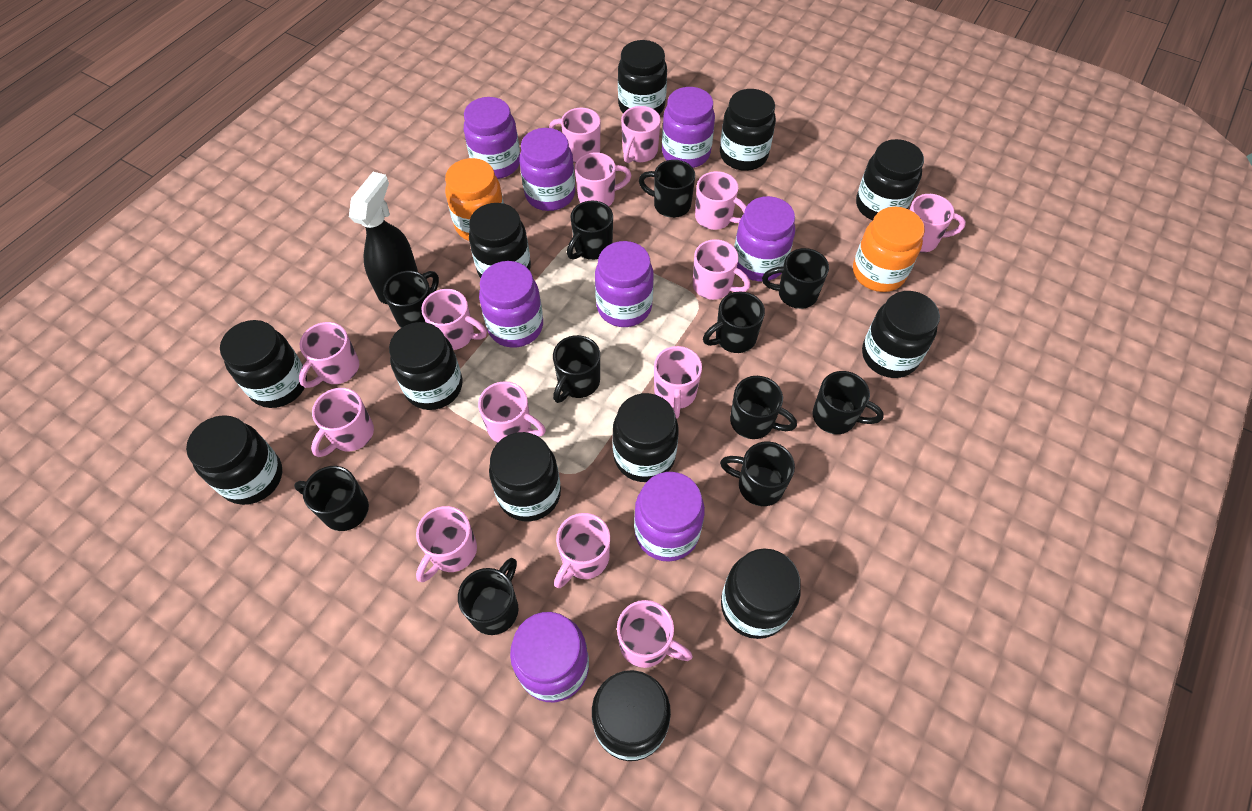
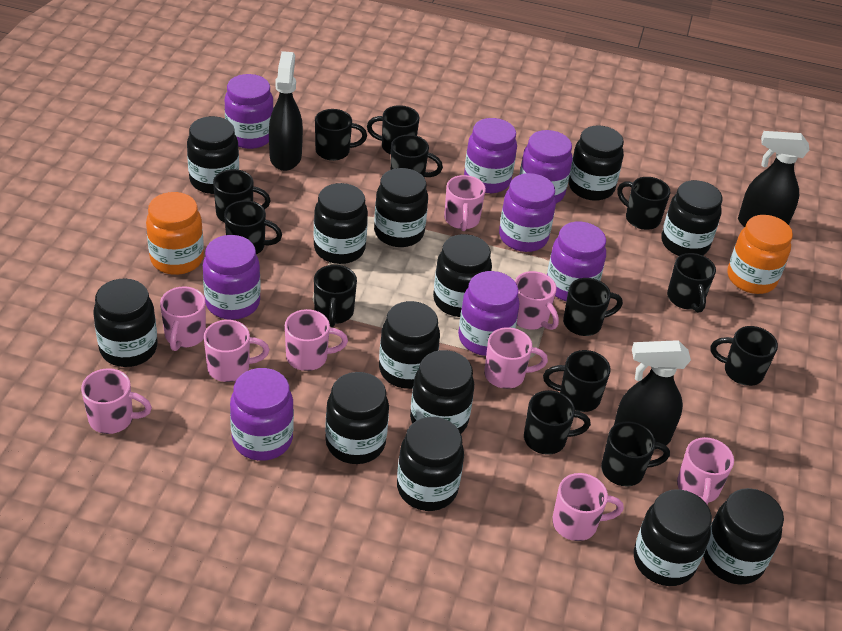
black jar: [186,415,282,505] [220,320,307,408] [389,322,462,410] [469,203,531,278] [489,432,561,522] [592,670,671,761] [612,393,679,482] [618,40,667,114] [720,89,776,171] [721,548,801,639] [856,139,924,220] [862,291,940,378] = 12 -> [93,279,157,367] [187,116,239,194] [314,183,368,264] [325,372,389,464] [374,168,428,247] [379,301,440,389] [397,417,464,511] [410,350,474,433] [433,234,492,317] [569,125,624,201] [634,489,712,586] [662,180,722,256] [703,488,784,585] = 13
black mug: [294,466,369,531] [383,271,439,328] [458,558,518,635] [553,335,600,403] [567,201,613,260] [639,160,695,218] [703,292,765,353] [720,442,795,506] [730,376,797,439] [762,248,829,309] [813,371,884,434] = 11 -> [213,169,271,222] [224,200,282,254] [314,265,357,327] [315,109,367,161] [367,105,420,155] [390,135,443,178] [524,390,591,455] [543,350,611,412] [563,278,623,336] [601,421,670,486] [617,177,670,230] [667,253,716,313] [711,326,778,386] = 13
black spray bottle: [349,172,418,304] = 1 -> [269,51,303,171] [614,340,691,449] [738,131,809,227] = 3
pink mug: [299,322,359,388] [311,388,374,457] [416,506,477,582] [421,289,487,350] [478,381,546,443] [549,108,600,163] [554,513,610,588] [575,152,631,206] [617,600,693,668] [621,106,661,163] [654,346,702,419] [693,239,750,300] [695,171,747,230] [909,194,966,253] = 14 -> [81,368,152,434] [160,286,206,351] [204,320,269,382] [285,309,348,371] [444,175,486,231] [484,327,548,389] [515,271,559,330] [552,473,624,541] [677,437,734,505] = 9

